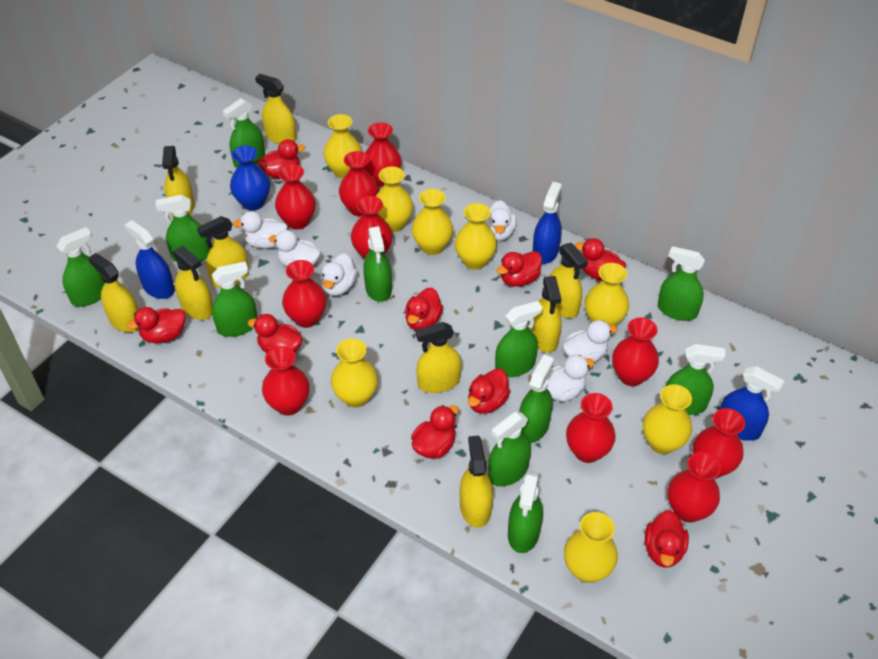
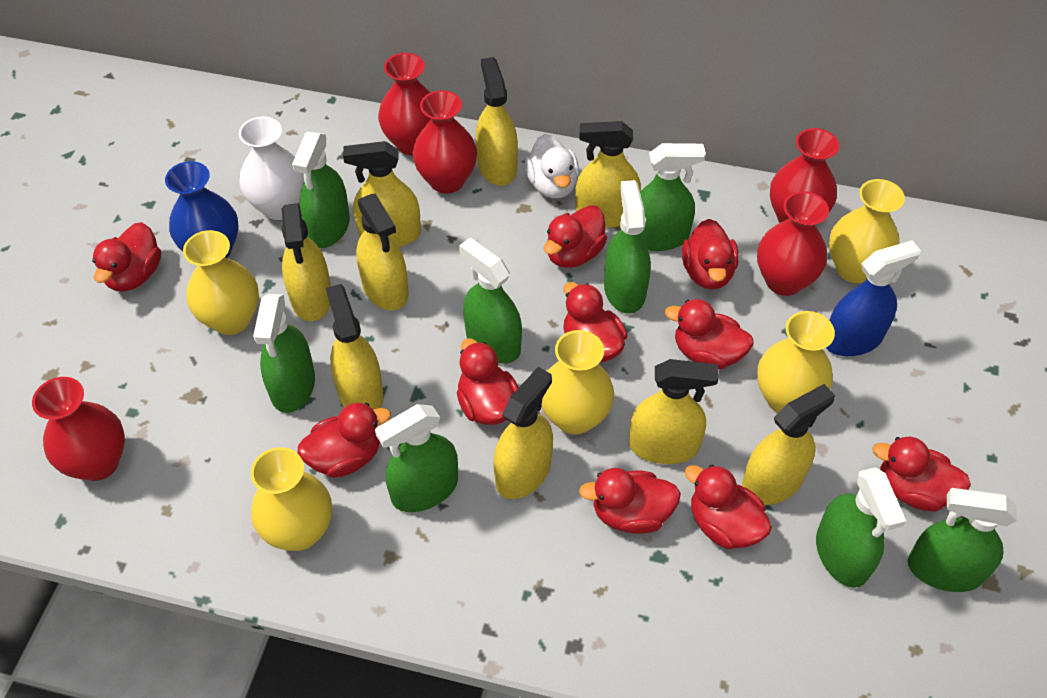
blue spray bottle: [124,220,175,299] [533,182,562,264] [720,366,784,441] = 3 -> [826,240,921,356] = 1
green spray bottle: [56,227,105,307] [156,195,210,262] [212,262,257,337] [223,98,265,168] [363,226,392,302] [488,412,531,487] [495,301,542,377] [508,472,543,553] [519,354,554,443] [658,246,705,321] [666,344,726,415] = 11 -> [253,294,315,413] [292,132,350,248] [375,404,458,512] [459,238,522,363] [604,180,651,314] [640,143,706,251] [816,468,906,588] [908,488,1017,592] = 8
red duck: [127,307,185,343] [248,314,303,353] [257,139,305,178] [405,288,443,330] [411,405,459,458] [468,368,510,414] [496,251,542,287] [575,238,626,281] [645,510,689,567] = 9 -> [92,222,161,292] [298,403,391,478] [457,338,519,425] [544,205,607,268] [563,282,628,362] [579,468,681,534] [665,299,754,369] [682,219,739,290] [685,465,772,549] [872,437,971,512] = 10
red vase: [262,346,310,416] [275,164,316,230] [282,260,327,328] [339,151,379,216] [351,196,393,260] [364,122,401,187] [566,393,616,463] [612,317,659,386] [668,452,721,523] [692,408,745,478] = 10 -> [32,377,125,481] [378,53,430,155] [413,90,477,194] [757,191,829,296] [770,128,839,223] = 5
white duck: [233,211,287,249] [269,230,321,267] [320,253,357,296] [484,200,516,241] [547,355,595,402] [563,320,617,362] = 6 -> [525,134,579,198] = 1
white vase: none = 0 -> [239,116,304,220] = 1
yellow vase: [323,114,362,178] [331,338,378,408] [375,166,413,232] [412,189,453,255] [455,203,497,270] [564,512,618,583] [585,263,629,326] [643,384,692,454] = 8 -> [183,230,259,335] [251,447,332,551] [541,330,614,435] [757,311,835,413] [829,179,905,283] = 5

